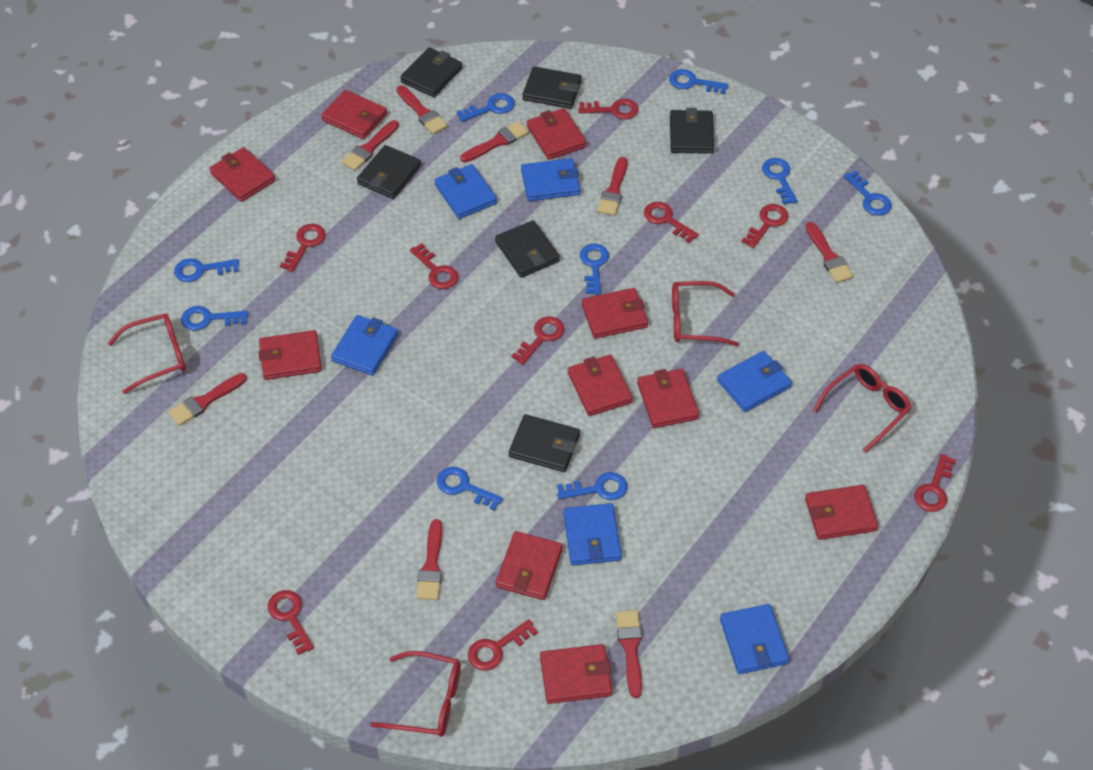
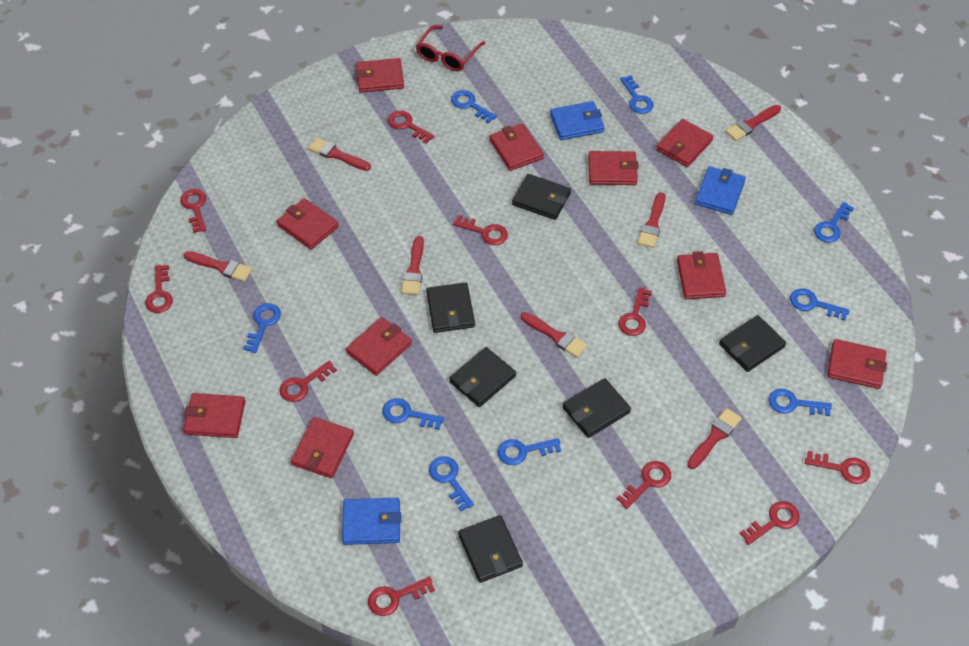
blue wallet: [331,315,398,375] [434,164,497,219] [521,158,580,201] [563,503,622,565] [717,351,792,412] [720,604,789,674] = 6 -> [342,498,401,545] [550,101,605,140] [695,166,746,215] = 3
red brush: [168,373,247,426] [341,120,399,171] [397,86,447,134] [416,519,442,600] [460,121,529,162] [597,157,628,216] [616,610,642,698] [806,222,853,283] = 8 -> [184,251,252,282] [308,137,371,171] [401,236,424,295] [521,312,588,358] [638,192,666,248] [687,408,742,469] [725,105,781,141] = 7
red glasses: [108,314,186,394] [371,651,461,737] [672,281,739,346] [813,364,911,453] = 4 -> [416,25,485,71] = 1
red key: [268,590,314,655] [280,224,326,272] [410,243,458,289] [468,619,538,670] [511,316,565,365] [578,99,639,119] [644,202,699,243] [742,204,789,248] [914,454,956,512] = 9 -> [145,265,173,313] [180,189,206,233] [280,360,337,402] [368,576,435,616] [388,111,434,143] [453,215,508,245] [617,461,671,509] [618,287,652,336] [740,501,799,545] [805,451,870,484] = 10

